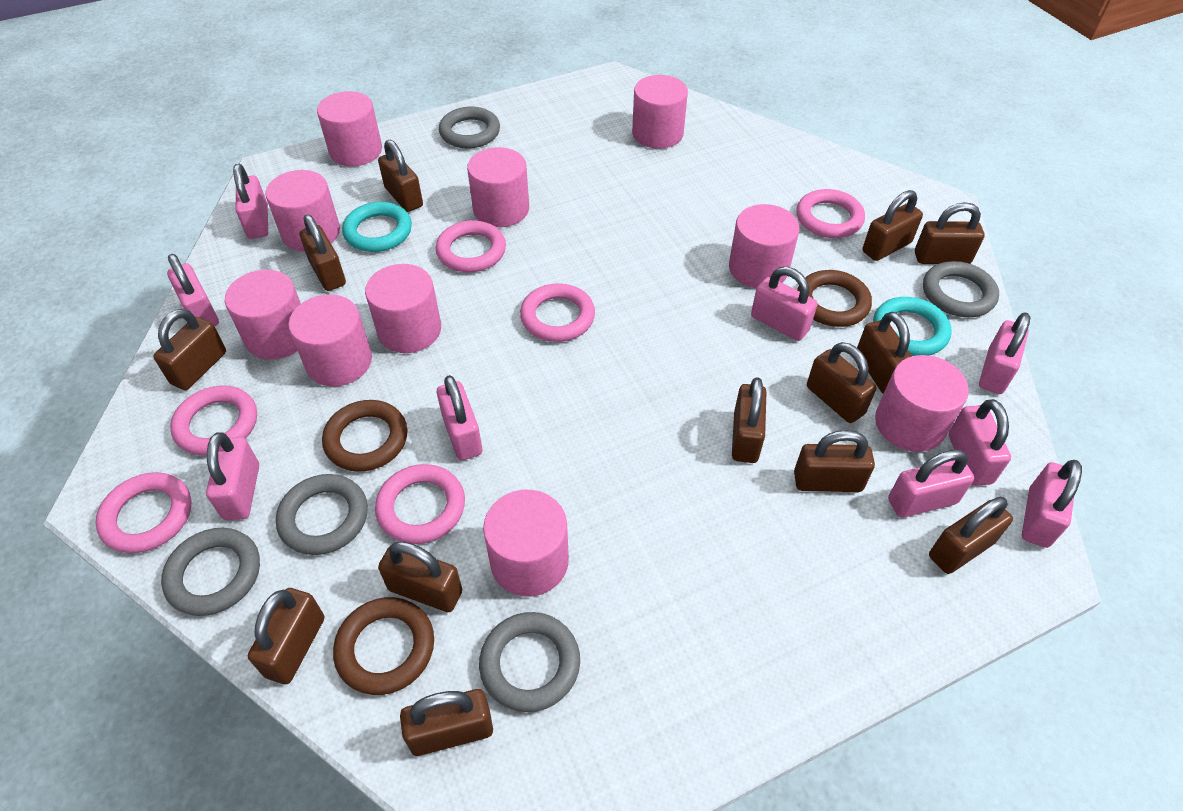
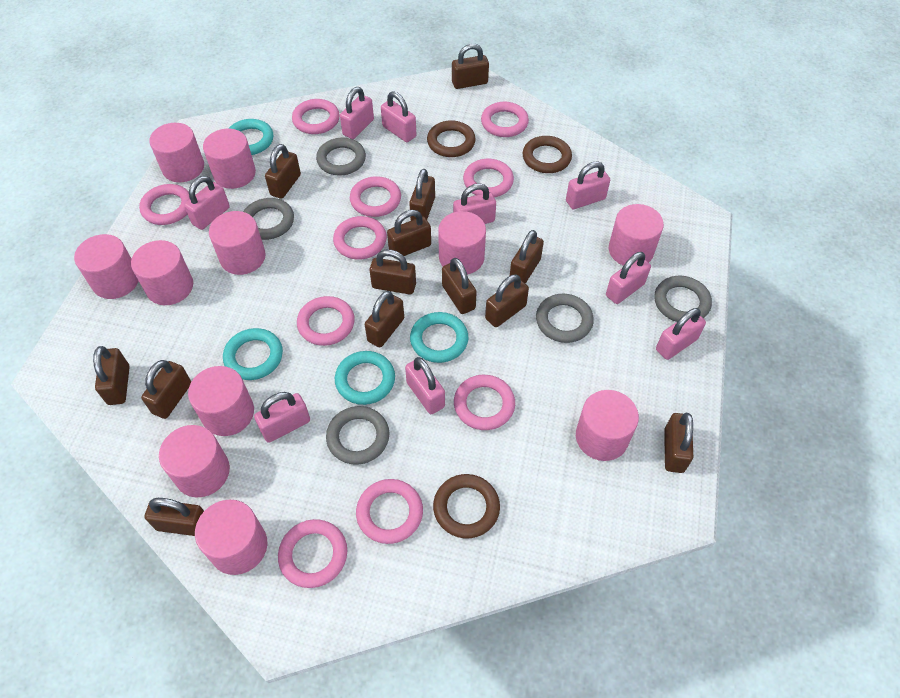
pink cylinder: [225,270,301,360] [265,170,340,252] [288,294,372,386] [317,91,382,166] [365,264,441,353] [467,147,529,227] [483,490,569,597] [632,75,688,149] [729,204,799,288] [875,355,969,452] = 10 -> [74,234,138,299] [131,240,193,305] [149,123,204,182] [159,425,230,497] [188,366,254,436] [195,500,267,575] [203,129,256,189] [209,211,266,275] [438,211,486,275] [576,390,639,461] [609,204,664,266] = 11
pink ring: [95,472,191,553] [170,385,257,456] [375,464,465,544] [436,220,506,272] [520,283,595,342] [796,189,865,238] = 6 -> [139,184,190,225] [278,519,347,588] [292,99,340,134] [297,296,355,346] [333,216,387,260] [350,176,401,217] [356,479,423,544] [454,375,515,430] [463,159,514,197] [481,102,529,137] = 10
turquoise ring: [342,202,412,252] [873,297,952,356] = 2 -> [223,328,283,380] [228,119,273,155] [335,351,395,405] [410,312,468,363] = 4

